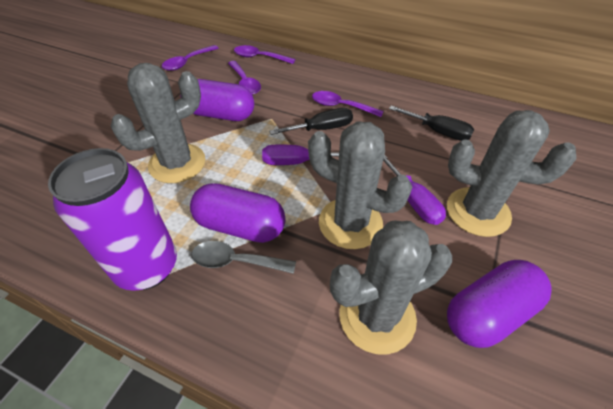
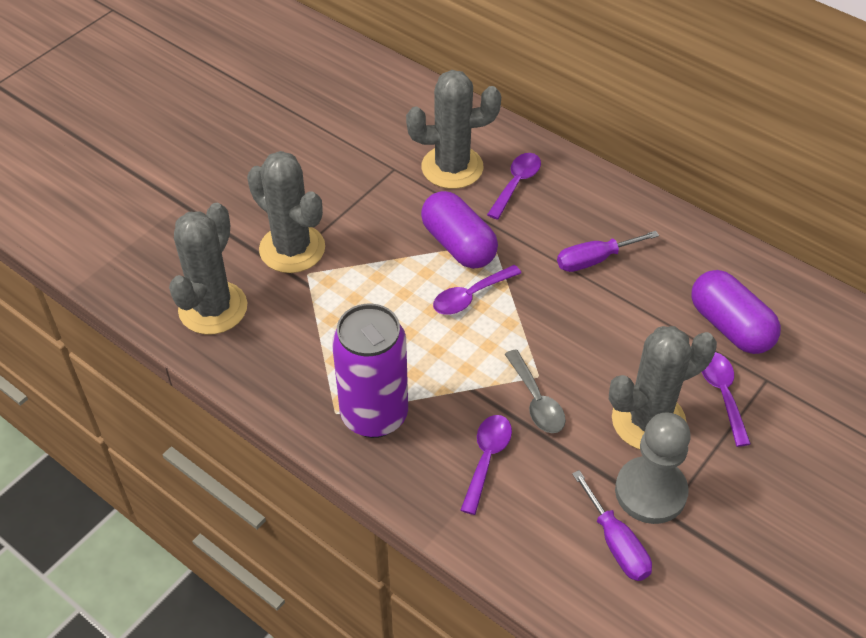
black screwdriver: [269,108,353,135] [389,106,474,141] = 2 -> none = 0
grey pawn: none = 0 -> [615,412,691,524] = 1
purple capsule: [190,183,286,243] [193,79,254,121] [447,260,552,348] = 3 -> [421,191,498,269] [691,270,781,354] = 2

